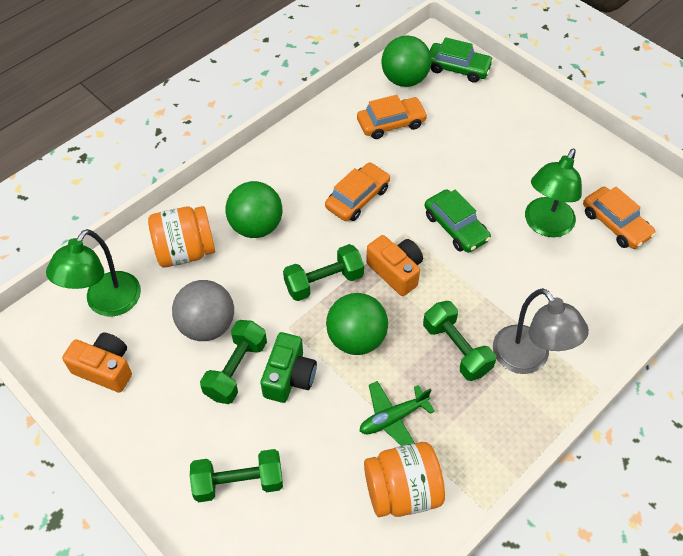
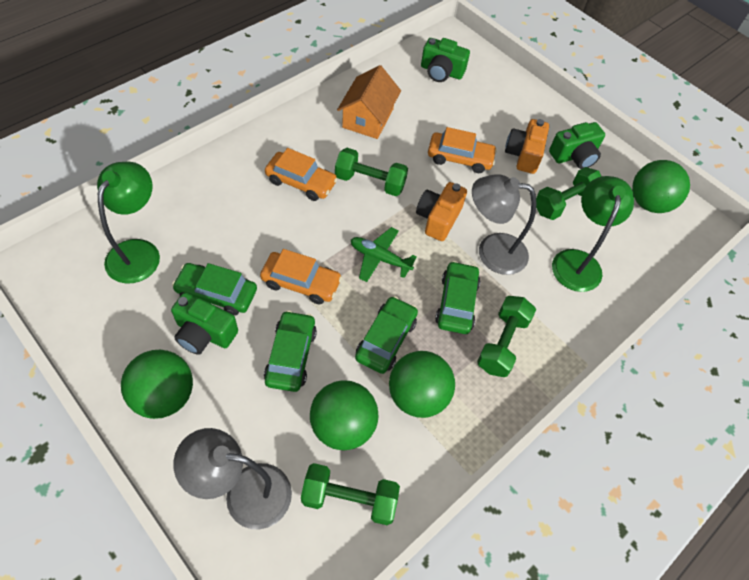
green ball: [226,181,282,238] [326,293,388,355] [381,35,431,87] = 3 -> [121,350,193,419] [310,380,378,450] [389,351,455,418] [632,160,690,213] = 4
green camera: [261,332,317,403] = 1 -> [171,292,238,355] [421,38,470,82] [549,122,605,169] = 3
green car: [424,189,491,253] [430,37,494,83] = 2 -> [172,263,257,316] [264,310,317,392] [355,296,418,374] [435,261,480,334] = 4
grey ball: [172,280,234,341] = 1 -> none = 0
grey lamp: [493,288,589,374] = 1 -> [173,428,292,529] [472,174,537,275] = 2
orange house: none = 0 -> [337,65,401,139] = 1
orange jar: [148,206,215,267] [364,442,445,517] = 2 -> none = 0

